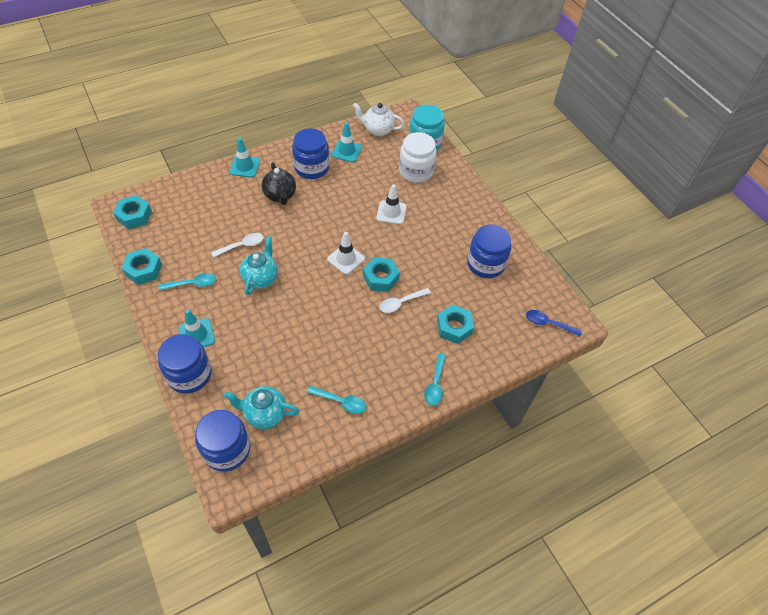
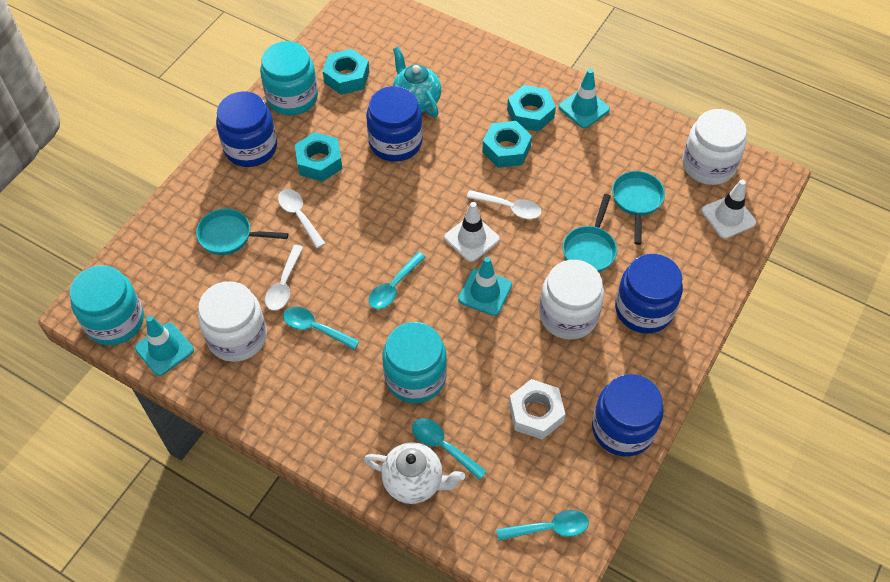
black teapot: [261,162,296,205] = 1 -> none = 0
blue spoon: [526,310,582,336] = 1 -> none = 0
turquoise jar: [409,105,445,151] = 1 -> [70,265,144,345] [260,41,318,115] [382,322,447,403] = 3
turquoise pan: none = 0 -> [196,209,289,255] [563,194,617,272] [612,171,665,245] = 3
turquoise spoon: [159,273,216,291] [307,386,366,414] [424,353,446,406] = 3 -> [283,306,360,350] [369,252,426,309] [412,418,487,480] [496,510,589,541] = 4
turquoise teapot: [224,386,300,429] [240,236,278,295] = 2 -> [393,47,441,117] = 1
white jar: [399,132,437,183] = 1 -> [198,281,267,362] [539,260,604,340] [682,109,747,185] = 3
white nut: none = 0 -> [509,379,565,440] = 1
white spoon: [211,233,264,258] [379,288,431,313] = 2 -> [265,245,303,311] [278,189,326,248] [466,190,542,219] = 3

